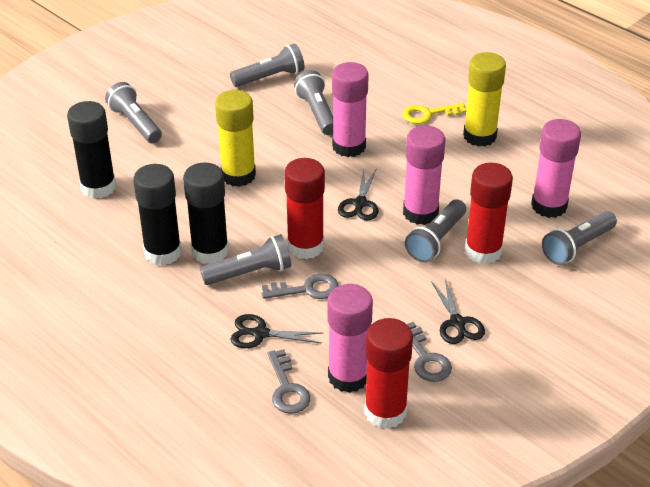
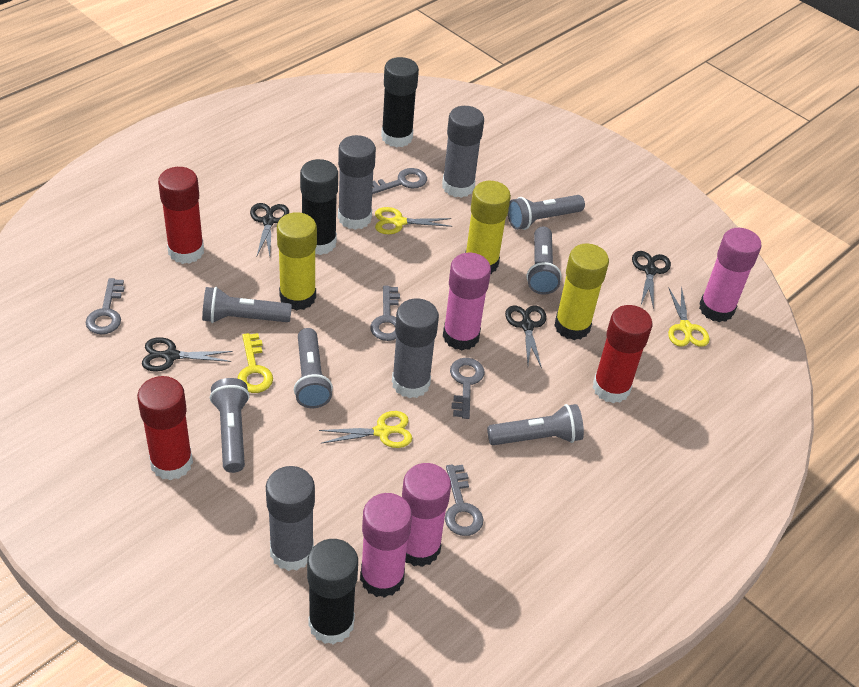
black scissors: [230,314,322,348] [338,168,378,221] [431,279,485,344] = 3 -> [142,337,233,372] [250,203,289,256] [505,306,546,369] [632,251,671,309] = 4
grey glue stick: none = 0 -> [266,466,315,571] [338,135,376,230] [392,298,439,398] [442,106,484,198] = 4
grey key: [262,273,339,299] [268,349,310,414] [407,322,452,382] = 3 -> [86,278,124,334] [370,286,400,341] [372,168,427,194] [445,464,483,536] [450,358,484,419] = 5
yellow glue stick: [215,90,256,187] [463,52,506,147] = 2 -> [277,212,317,310] [465,181,511,274] [554,243,609,340] = 3
yellow scissors: none = 0 -> [319,411,412,448] [375,207,452,234] [668,287,710,347] = 3

